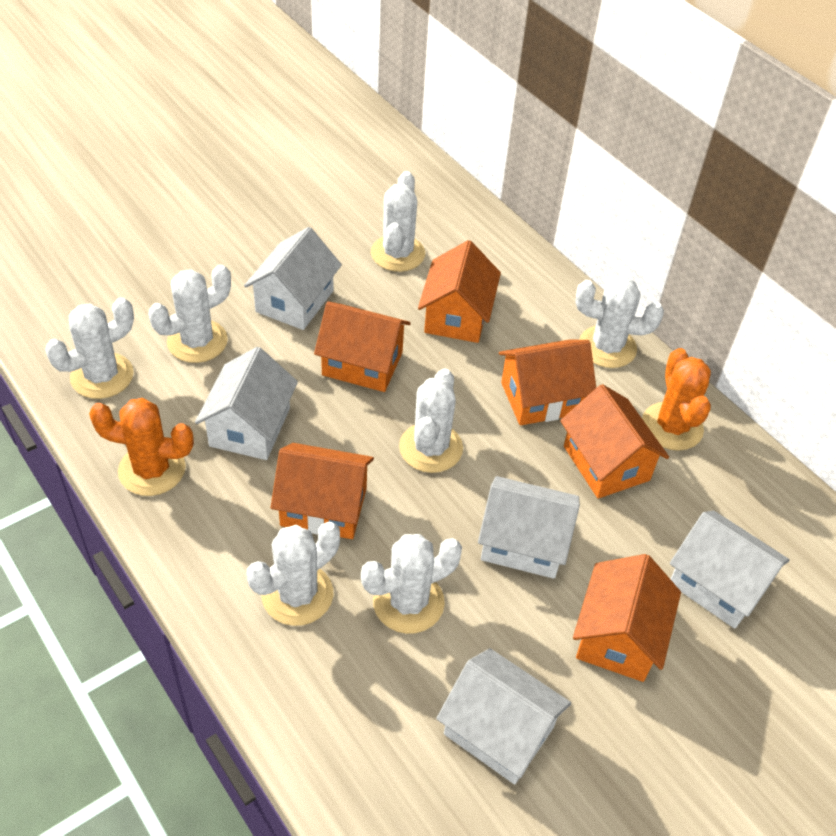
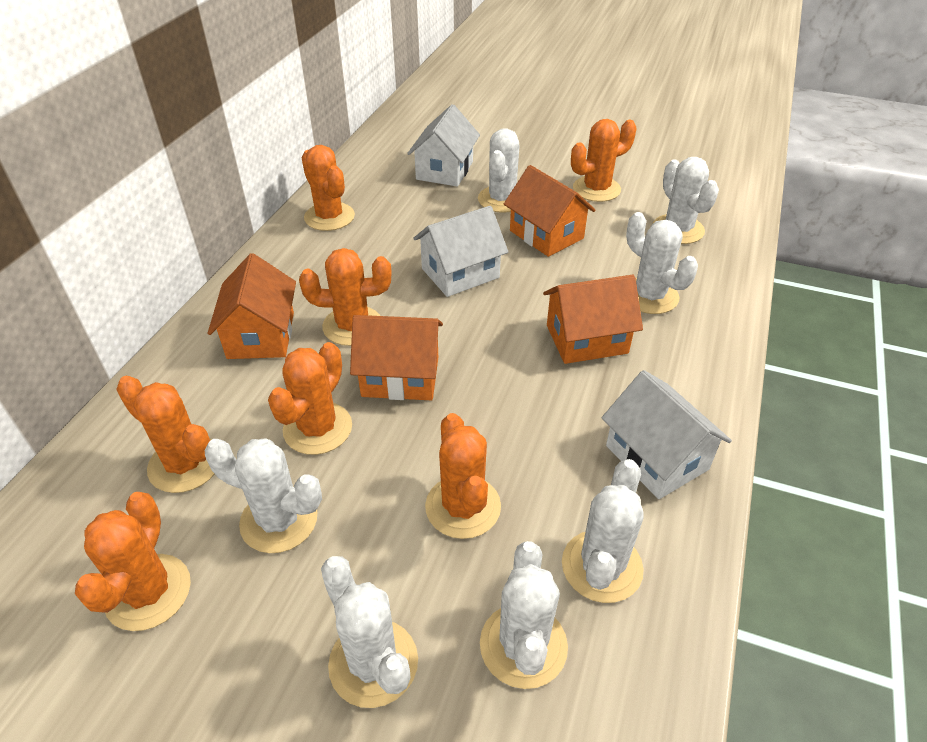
orange cactus: [89,398,194,496] [642,348,711,451] = 2 -> [75,492,191,631] [116,376,214,493] [268,342,352,455] [299,248,392,346] [302,145,355,231] [425,413,501,539] [571,119,636,202] = 7
orange house: [270,443,374,539] [314,301,411,392] [418,240,501,343] [499,340,596,425] [560,384,669,499] [573,554,681,682] = 6 -> [207,253,296,359] [350,315,443,400] [504,165,596,257] [543,275,643,364] = 4
white house: [195,347,298,460] [244,227,342,330] [436,648,571,784] [478,476,580,579] [670,511,790,629] = 5 -> [407,104,480,187] [414,206,508,297] [602,370,732,499] = 3

